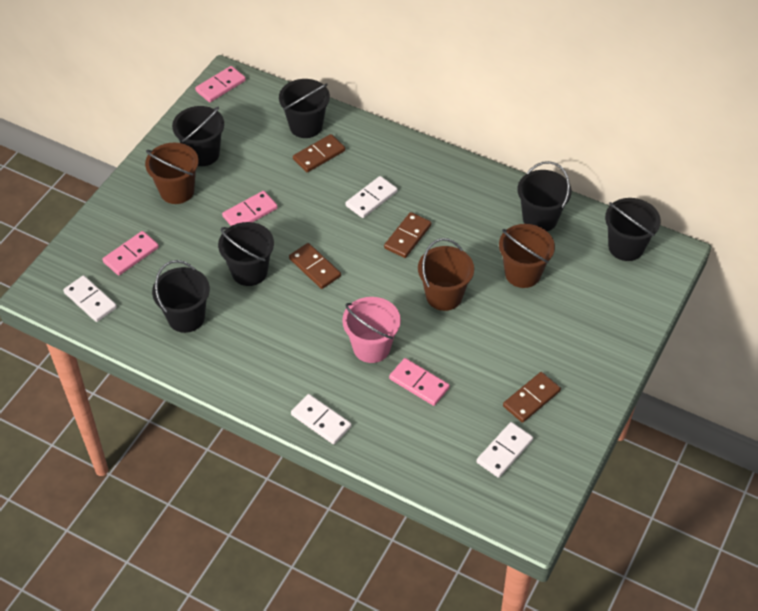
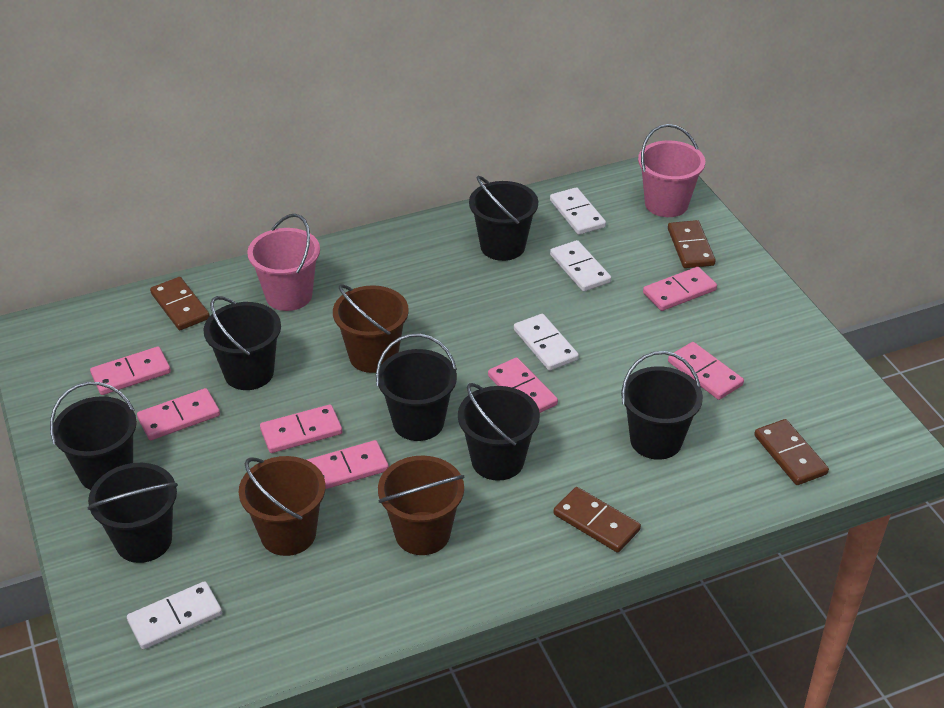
black bucket: [152,260,210,333] [172,106,224,166] [218,222,274,286] [279,79,330,138] [517,161,572,231] [605,198,661,261] = 6 -> [50,382,137,490] [87,463,178,563] [204,296,281,390] [376,334,457,441] [458,383,540,481] [469,176,538,261] [621,351,703,460] = 7
pink bucket: [342,297,401,363] = 1 -> [247,214,320,311] [638,124,705,217] = 2
pink domino: [102,231,159,275] [195,66,246,102] [222,191,278,226] [389,358,450,406] = 4 -> [90,347,171,395] [137,388,220,440] [260,405,342,453] [307,440,389,489] [488,357,558,413] [643,267,717,311] [668,342,744,400] = 7

